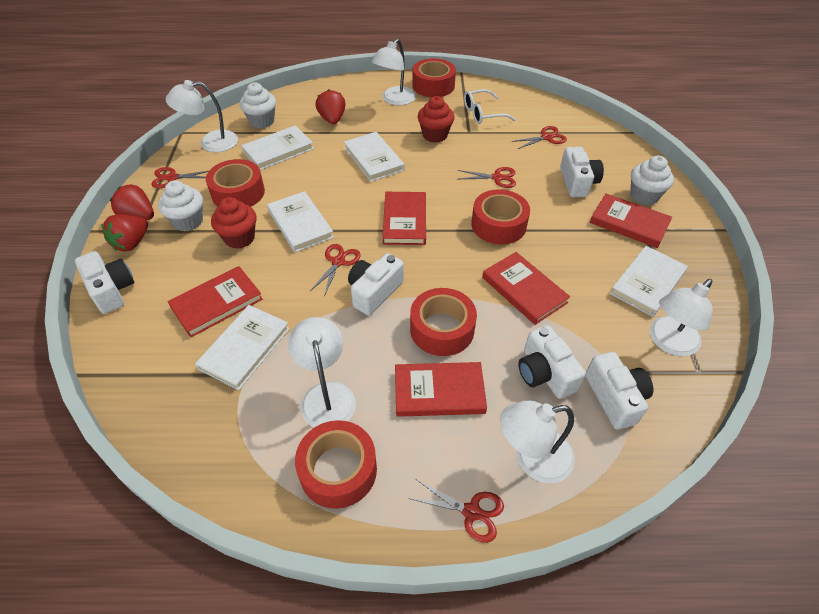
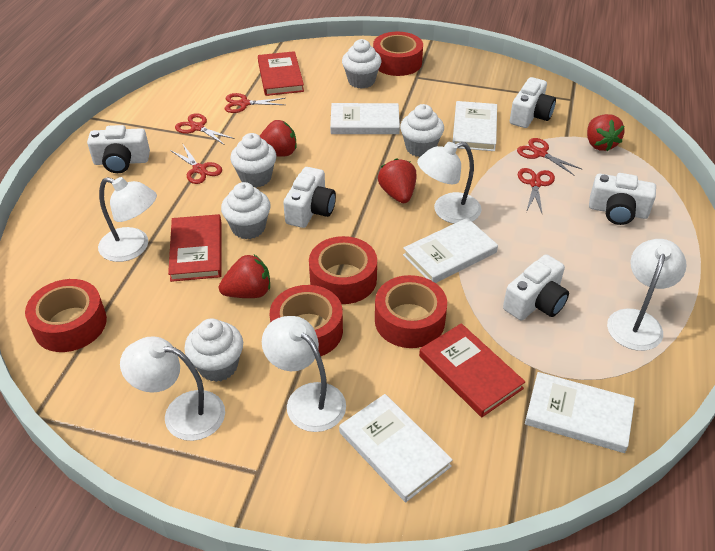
red book: [168,266,263,338] [382,192,426,245] [395,362,487,417] [482,252,570,325] [590,193,672,248] = 5 -> [168,214,222,282] [258,51,304,96] [419,323,525,417] = 3
red cupcake: [211,197,257,249] [418,96,454,143] = 2 -> none = 0
red strawberry: [102,214,148,251] [110,184,154,220] [315,89,346,125] = 3 -> [219,255,270,298] [260,120,297,157] [378,158,416,203] [587,114,625,151] = 4
white cupcake: [158,180,203,232] [240,82,276,129] [630,156,674,205] = 3 -> [184,318,243,382] [221,182,271,239] [230,133,277,188] [342,39,382,89] [400,104,444,157] = 5
white glasses: [464,89,516,124] = 1 -> none = 0

